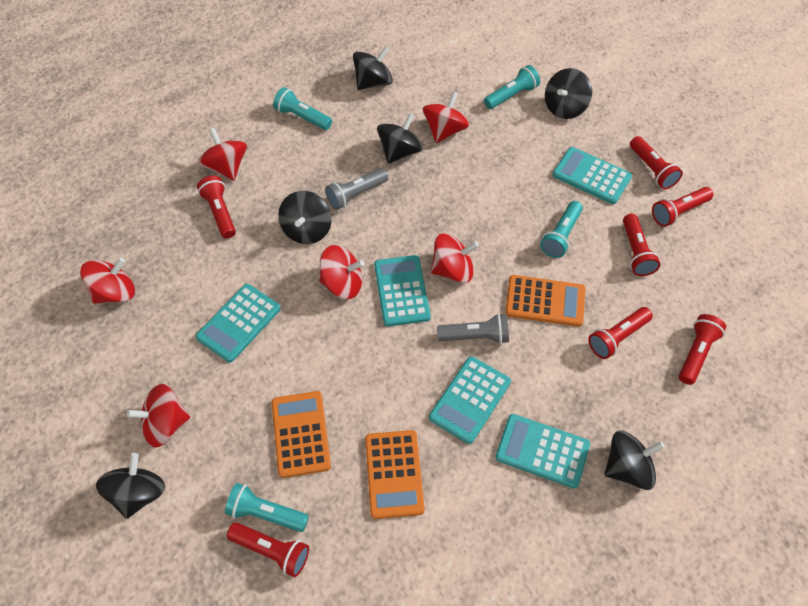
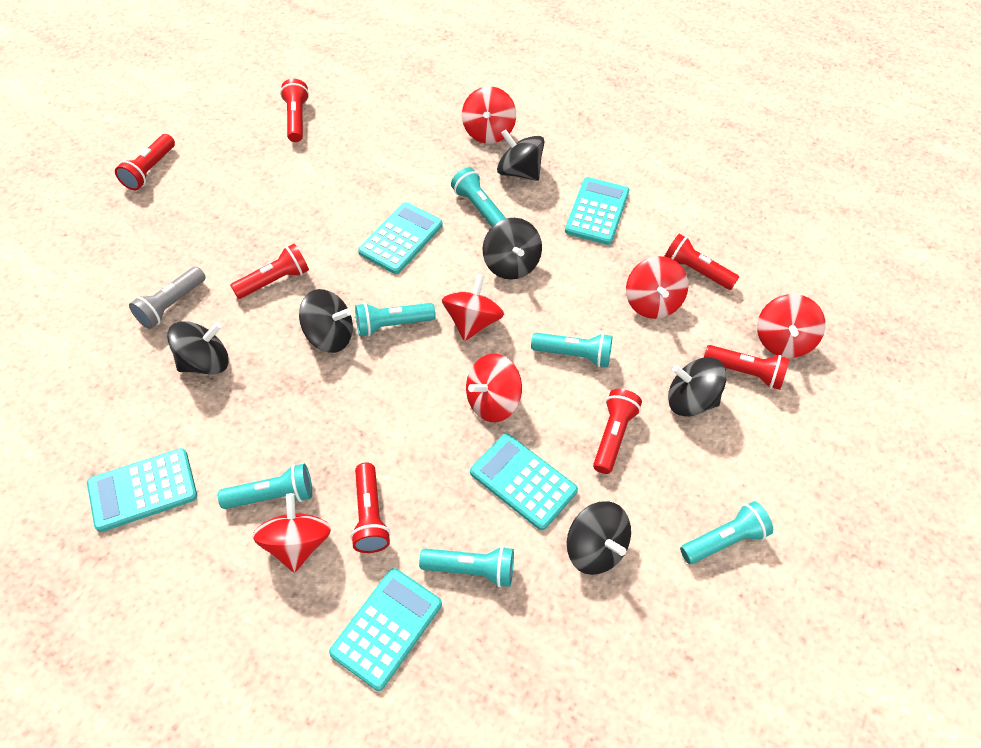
grey flashlight: [325,168,388,210] [437,313,509,344] = 2 -> [129,266,206,329] = 1
orange calculator: [272,391,331,478] [365,430,425,519] [505,275,585,327] = 3 -> none = 0
turquoise flashlight: [225,483,309,532] [273,87,332,130] [484,65,540,109] [540,201,583,258] = 4 -> [218,464,312,509] [355,303,436,337] [419,546,514,587] [451,167,506,226] [531,333,612,367] [680,501,773,564] = 6

